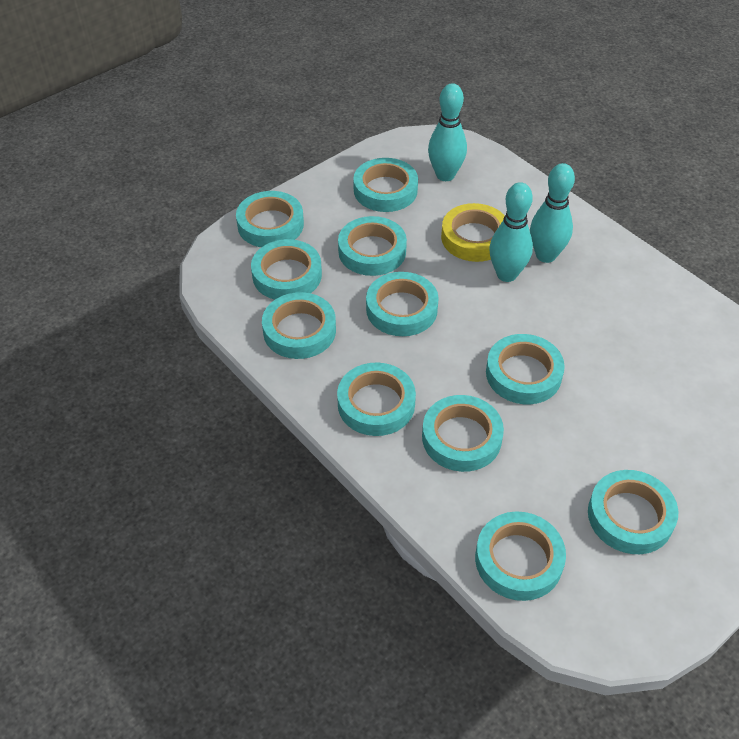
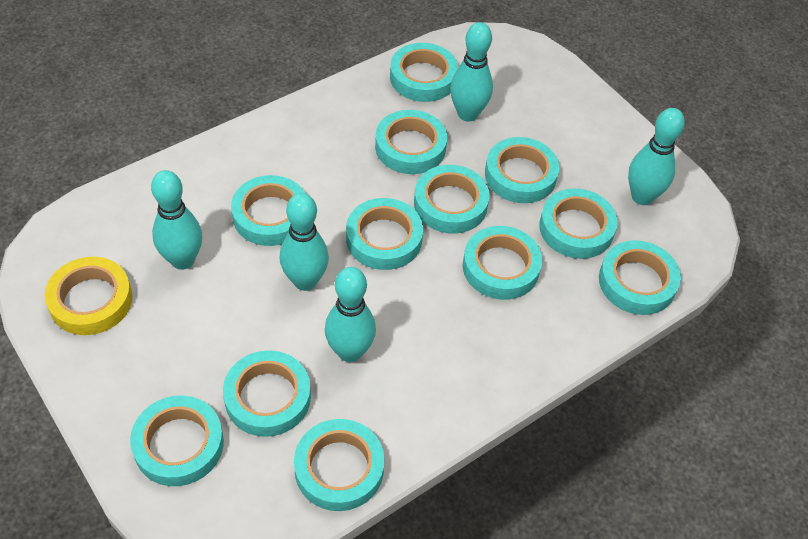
turquoise bowling pin: [428,83,467,181] [489,182,533,282] [530,163,575,263] = 3 -> [151,170,202,270] [280,193,329,291] [325,267,376,362] [450,22,493,122] [628,108,685,205] = 5
turquoise tape: [236,191,304,247] [251,239,322,300] [262,292,336,359] [337,362,416,436] [338,216,407,276] [353,158,418,212] [366,272,439,336] [422,395,504,472] [475,511,566,601] [486,334,565,404] [588,470,678,554] = 11 -> [130,396,224,486] [223,350,311,437] [231,175,305,246] [294,419,385,511] [346,198,423,270] [375,110,447,174] [390,43,458,102] [414,165,490,234] [463,226,542,300] [485,137,559,203] [539,188,618,259] [599,240,681,315] = 12

